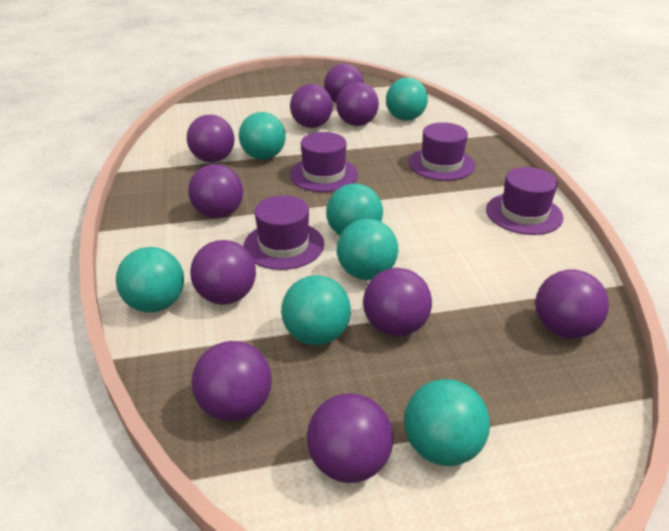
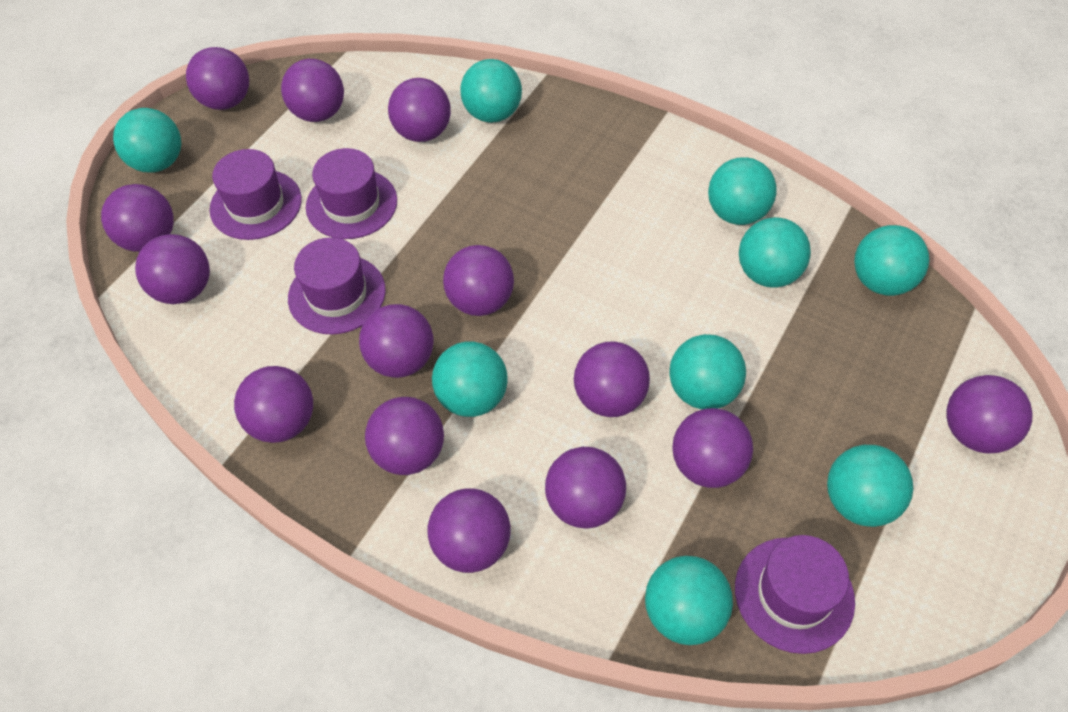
purple ball: [187,115,234,163] [188,164,243,218] [190,240,256,305] [192,341,272,421] [290,84,333,128] [307,393,393,483] [324,64,364,103] [336,82,379,126] [363,268,432,336] [535,269,609,338] = 10 -> [101,184,174,252] [135,234,210,304] [186,47,249,110] [234,366,313,443] [281,59,344,122] [359,304,434,378] [365,397,444,475] [388,78,451,142] [428,488,511,573] [443,245,514,316] [545,447,626,528] [574,341,650,417] [672,408,753,488] [946,375,1033,454] = 14
turquoise ball: [116,247,184,312] [239,112,286,160] [281,275,351,345] [327,183,383,236] [337,219,398,280] [386,77,428,121] [404,379,490,466] = 7 -> [113,108,181,173] [432,342,508,417] [460,59,522,123] [645,556,733,645] [669,334,746,409] [708,157,777,225] [739,217,811,288] [827,445,913,527] [854,225,930,296] = 9

